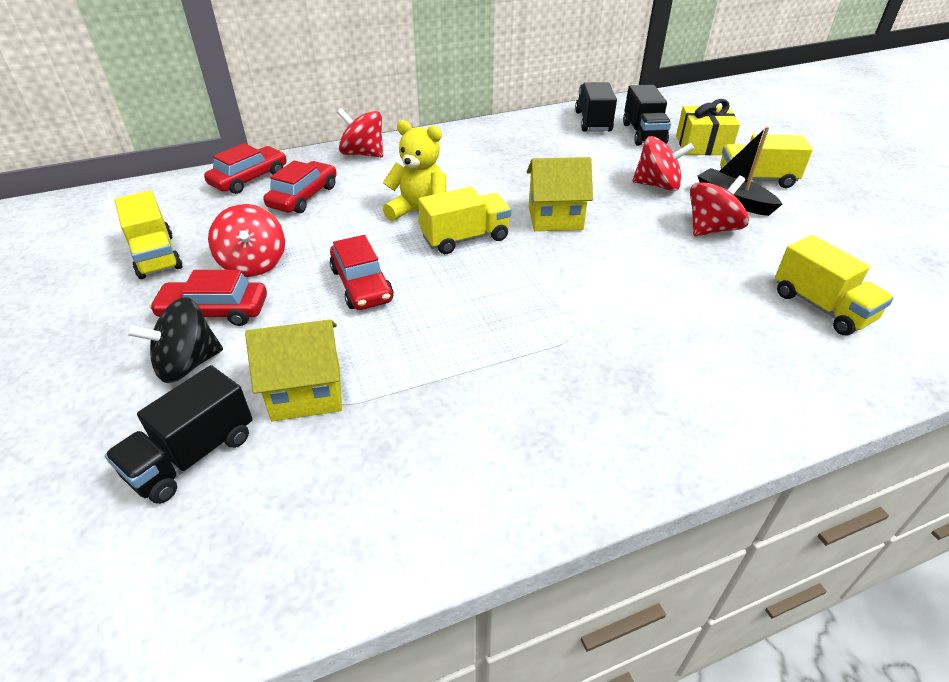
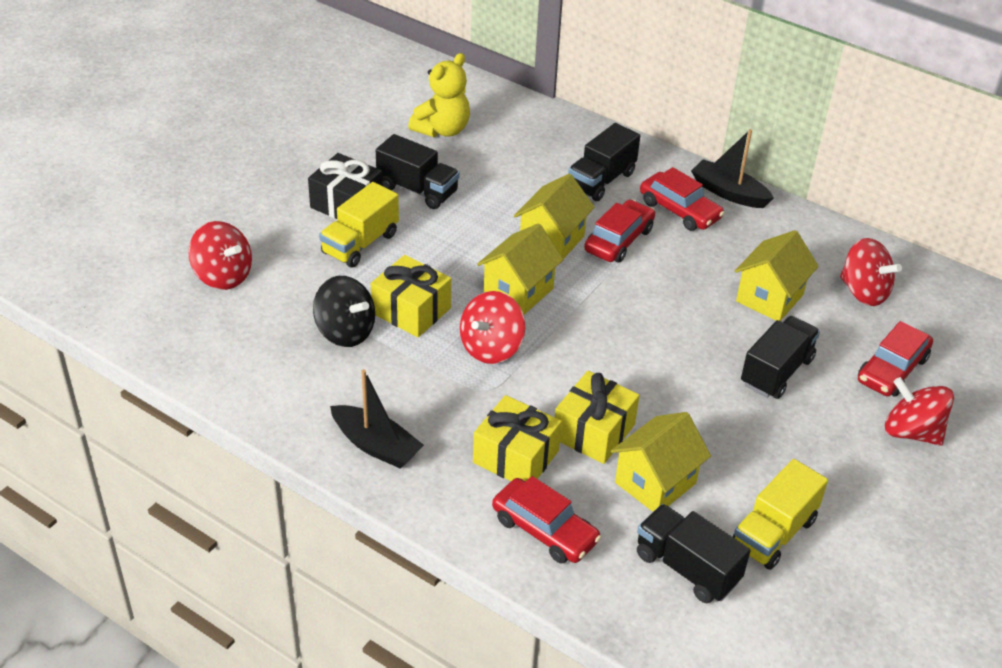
black boat: [698,127,782,216] = 1 -> [330,369,424,469] [691,129,774,208] = 2
black gift: none = 0 -> [308,153,382,219] = 1
black truck: [105,365,253,504] [575,82,617,132] [623,85,671,146] = 3 -> [376,134,460,209] [568,123,640,201] [637,504,750,603] [741,316,820,399] = 4
yellow gift: [676,99,740,155] = 1 -> [371,255,451,337] [473,395,562,482] [555,371,640,464] = 3
yellow house: [245,320,342,421] [527,157,593,231] = 2 -> [477,223,563,315] [514,173,595,259] [611,412,711,512] [735,230,819,321] = 4
yellow truck: [115,190,182,279] [418,187,511,254] [720,134,813,188] [775,235,894,335] = 4 -> [319,182,399,267] [732,459,828,570] = 2

